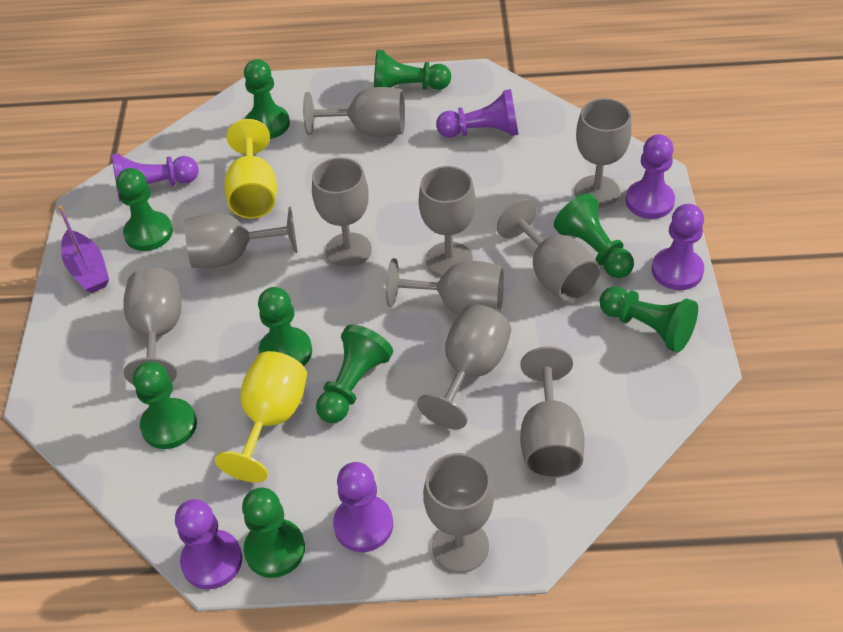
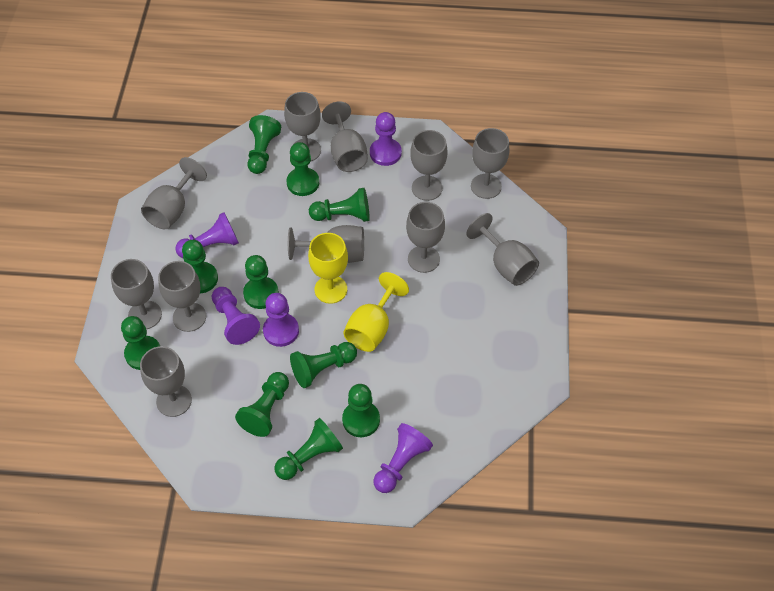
green pawn: [116,168,173,251] [133,362,197,449] [242,487,305,578] [244,59,290,139] [258,287,312,366] [316,325,393,423] [374,50,451,90] [554,193,634,278] [600,286,698,353] = 9 -> [121,316,160,370] [182,240,218,293] [235,372,289,437] [243,255,279,309] [247,115,281,174] [274,418,343,480] [286,142,319,196] [290,342,357,388] [309,188,370,222] [342,384,380,437] = 10
purple boat: [58,206,109,293] = 1 -> none = 0
purple pawn: [112,153,199,201] [175,499,242,589] [333,462,393,552] [436,89,519,138] [626,134,675,219] [652,204,704,290] = 6 -> [175,212,239,258] [212,287,260,345] [263,293,299,347] [370,112,402,166] [374,423,433,493] = 5

